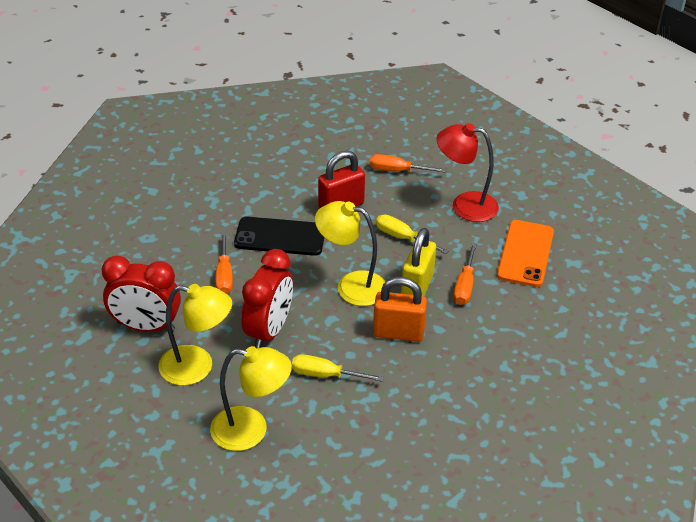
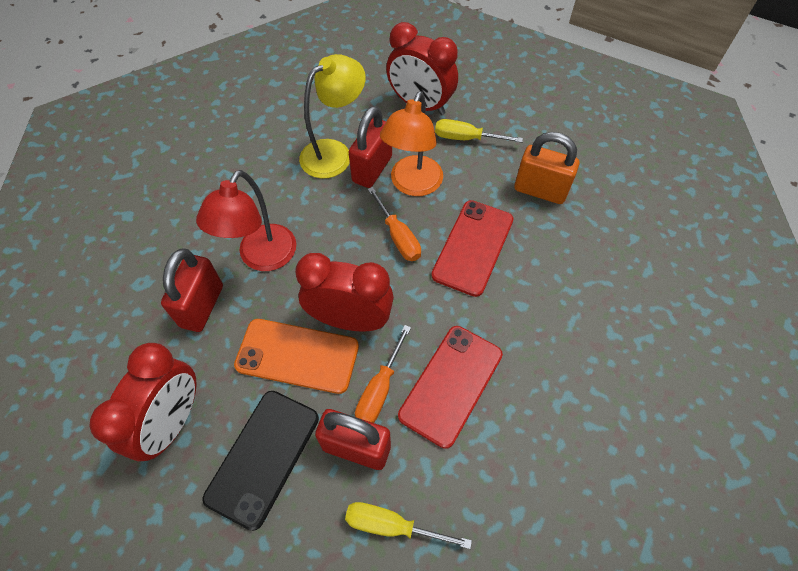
orange lamp: none = 0 -> [380,91,443,196] = 1
orange screwdriver: [215,233,233,294] [370,154,447,173] [453,243,477,305] = 3 -> [355,325,411,423] [368,187,421,261] = 2
red clock: [102,255,181,332] [241,249,293,348] = 2 -> [90,343,197,461] [295,253,394,332] [386,22,458,115] = 3
red padlock: [318,151,365,208] = 1 -> [161,249,223,332] [315,409,391,470] [349,106,392,188] = 3
red phone: none = 0 -> [398,326,503,449] [431,200,514,297] = 2
yellow lamp: [158,284,232,386] [210,346,292,451] [315,201,385,306] = 3 -> [299,54,366,179] = 1
yellow padlock: [401,228,436,296] = 1 -> none = 0

